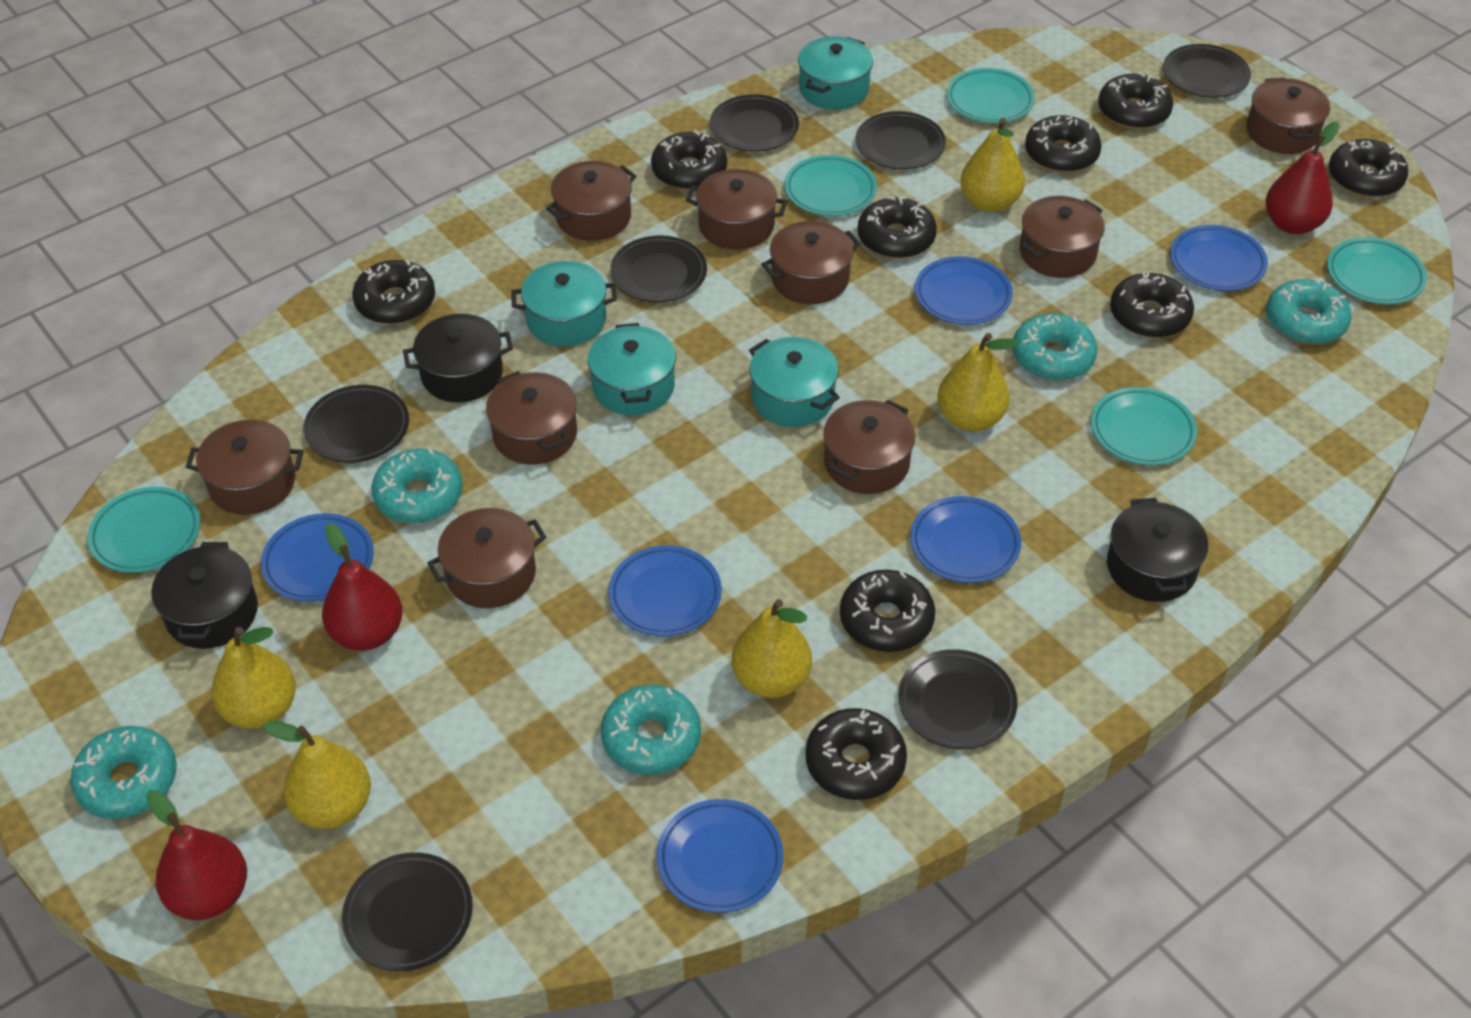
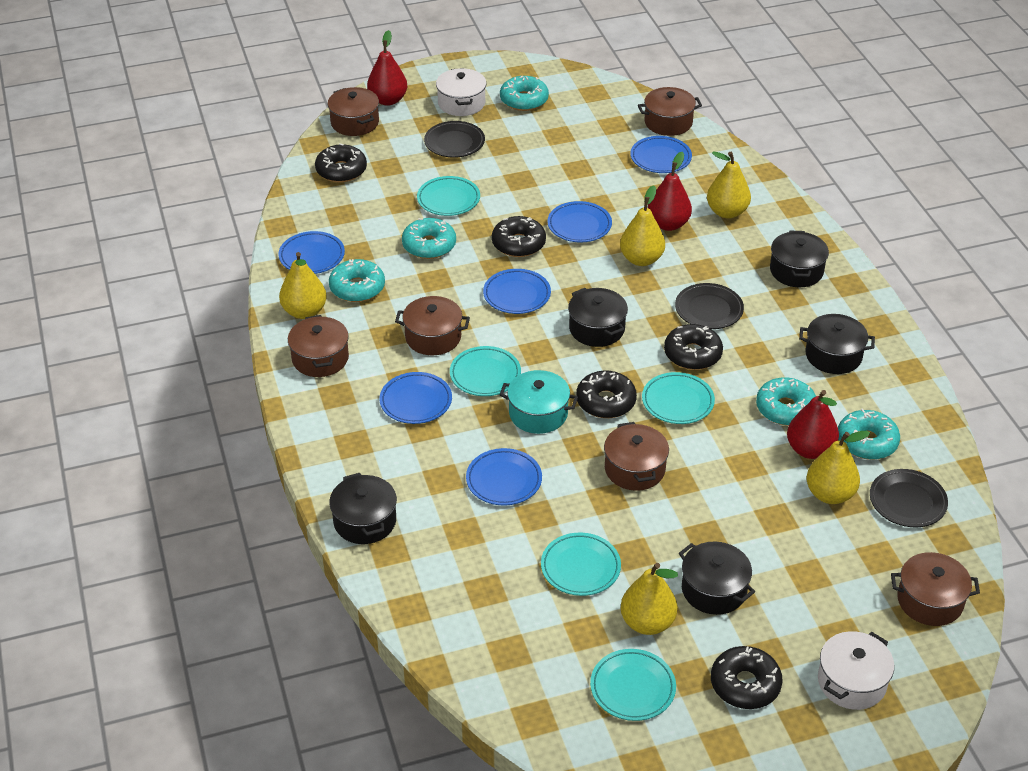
black donut: [352,259,435,324] [651,130,727,190] [805,708,907,800] [840,570,935,652] [857,196,937,259] [1025,115,1102,173] [1098,72,1173,129] [1110,272,1194,338] [1329,139,1408,197] = 9 -> [315,143,367,183] [492,216,546,257] [576,371,637,418] [664,324,723,370] [711,646,783,709] = 5
black plate: [304,385,409,463] [342,852,473,971] [610,235,707,302] [710,94,799,152] [856,111,946,169] [898,649,1018,749] [1163,44,1251,98] = 7 -> [424,121,485,158] [675,283,744,329] [870,469,948,527] = 3
black pot: [151,542,258,649] [403,314,513,402] [1107,498,1208,602] = 3 -> [329,473,397,544] [568,288,628,347] [679,542,755,615] [770,231,829,287] [799,314,875,374] = 5
brown pot: [186,420,304,515] [427,508,546,608] [486,371,577,465] [546,161,637,241] [686,169,787,250] [761,221,861,304] [823,400,915,494] [1020,196,1105,278] [1247,77,1330,154] = 9 -> [288,315,349,377] [328,87,379,136] [395,296,470,355] [604,422,669,491] [638,87,702,136] [891,552,980,626] = 6
turquoise pot: [511,261,617,347] [588,323,676,415] [749,337,840,427] [798,37,873,110] = 4 -> [499,370,578,434] = 1
white pot: none = 0 -> [436,68,486,116] [818,631,894,710] = 2

